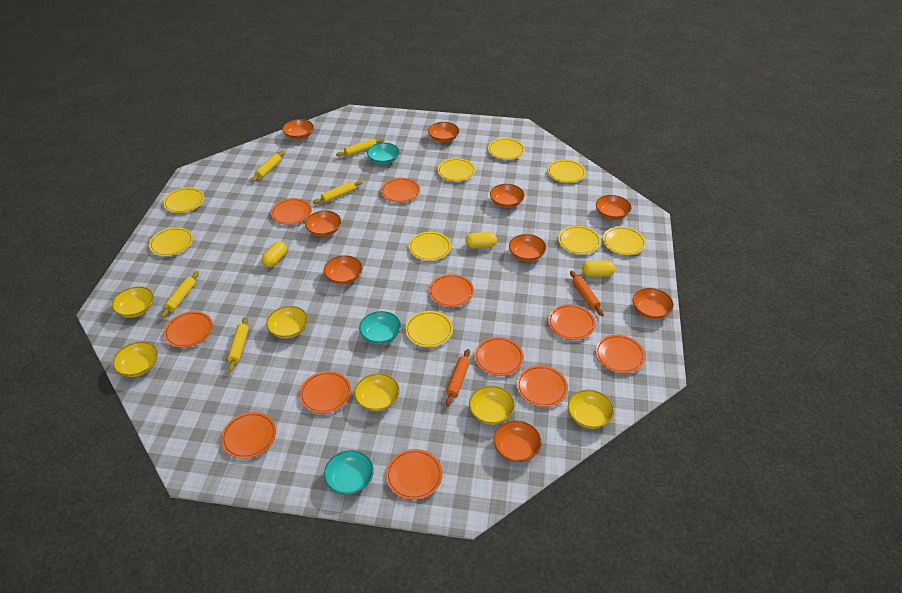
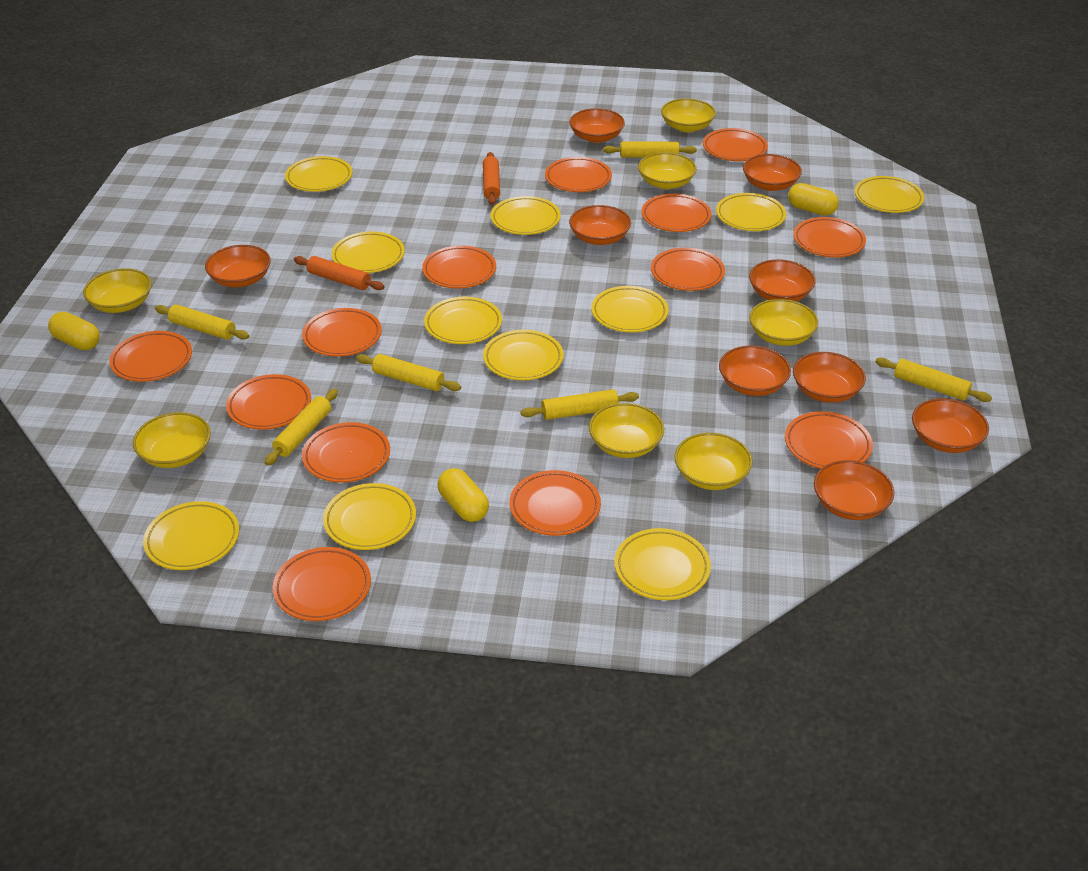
orange plate: [164,311,213,348] [221,412,276,459] [271,198,312,225] [299,371,351,414] [381,178,420,203] [386,449,443,500] [429,274,474,307] [474,337,524,376] [517,365,568,407] [548,304,596,340] [595,335,645,373] = 11 -> [109,331,192,382] [226,374,311,430] [273,547,371,621] [302,308,382,357] [302,422,390,483] [422,246,496,288] [509,470,601,536] [545,157,612,192] [641,194,711,232] [651,248,725,291] [703,128,768,161] [785,411,873,469] [793,217,866,257] = 13
turquoise bowl: [324,450,374,495] [359,311,401,344] [367,143,400,164] = 3 -> none = 0
yellow bowl: [112,286,154,318] [113,342,158,377] [266,306,308,339] [354,373,400,411] [469,386,515,425] [568,390,614,429] = 6 -> [83,268,152,313] [133,412,211,468] [589,403,664,458] [638,152,697,189] [661,99,716,132] [674,433,753,490] [749,299,818,346] = 7
yellow plate: [149,227,193,256] [163,187,204,213] [405,311,453,347] [409,232,451,261] [438,158,475,181] [488,138,525,160] [547,159,586,183] [558,226,601,254] [603,226,646,255] = 9 -> [143,501,239,570] [285,156,353,192] [323,483,416,550] [331,232,405,273] [424,297,502,344] [483,330,564,380] [491,196,561,235] [591,286,669,332] [614,528,711,600] [716,193,786,231] [855,176,924,213] = 11
yellow rolling pin: [161,271,199,318] [227,317,249,372] [251,151,284,182] [313,180,363,204] [336,138,385,157] = 5 -> [155,305,249,340] [265,389,338,466] [356,354,461,391] [520,389,639,420] [603,141,697,158] [875,357,992,402] = 6

